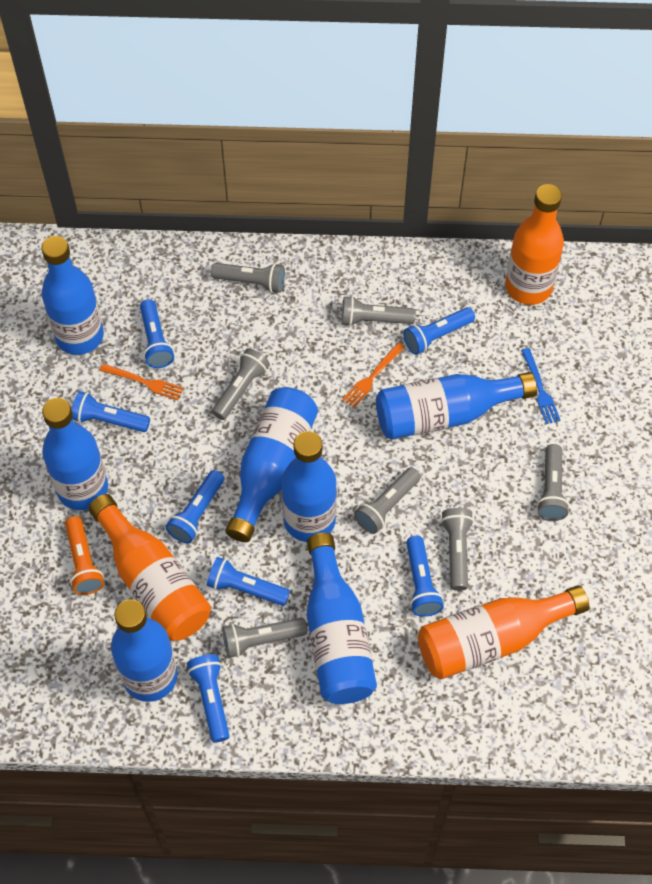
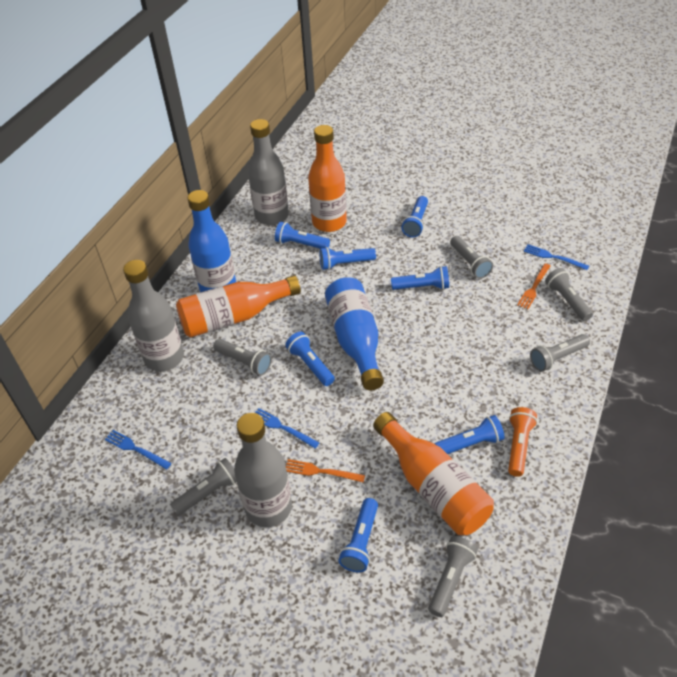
blue bottle: [41,236,104,355] [42,398,108,510] [111,599,178,702] [225,387,318,542] [281,431,337,542] [307,533,377,704] [376,372,537,440] = 7 -> [187,190,236,292] [325,277,384,390] = 2
blue fork: [521,348,561,424] = 1 -> [105,430,171,470] [255,408,319,449] [524,244,589,270] = 3
grey bottle: none = 0 -> [123,260,184,371] [234,413,292,527] [248,119,289,225] = 3
grey flashlight: [211,263,285,293] [212,348,270,420] [222,618,307,658] [341,296,416,326] [354,467,421,534] [441,508,474,591] [536,444,570,521] = 7 -> [170,458,237,516] [213,339,272,376] [428,536,478,617] [450,236,493,279] [530,334,590,372] [545,268,593,321] = 6

